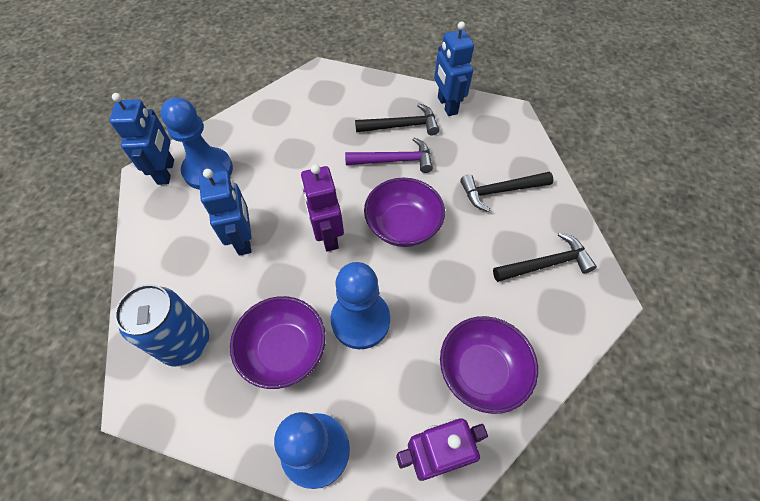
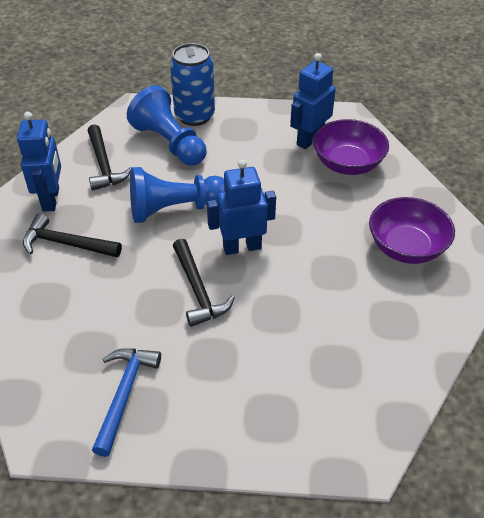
blue hammer: none = 0 -> [92,348,161,457] = 1
blue pawn: [160,97,233,190] [274,412,350,489] [331,262,390,349] = 3 -> [127,86,206,166] [130,167,225,223] = 2
purple bowl: [230,296,326,389] [364,178,445,247] [440,316,538,414] = 3 -> [313,119,389,175] [369,197,455,264] = 2
purple hammer: [345,137,433,173] = 1 -> none = 0
purple robot: [301,164,344,252] [396,418,488,481] = 2 -> none = 0

